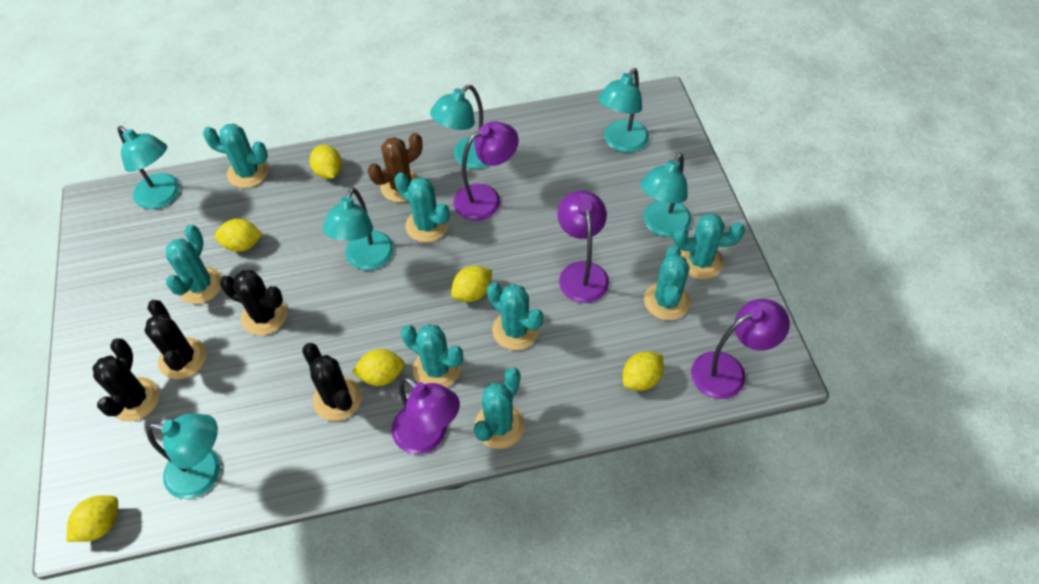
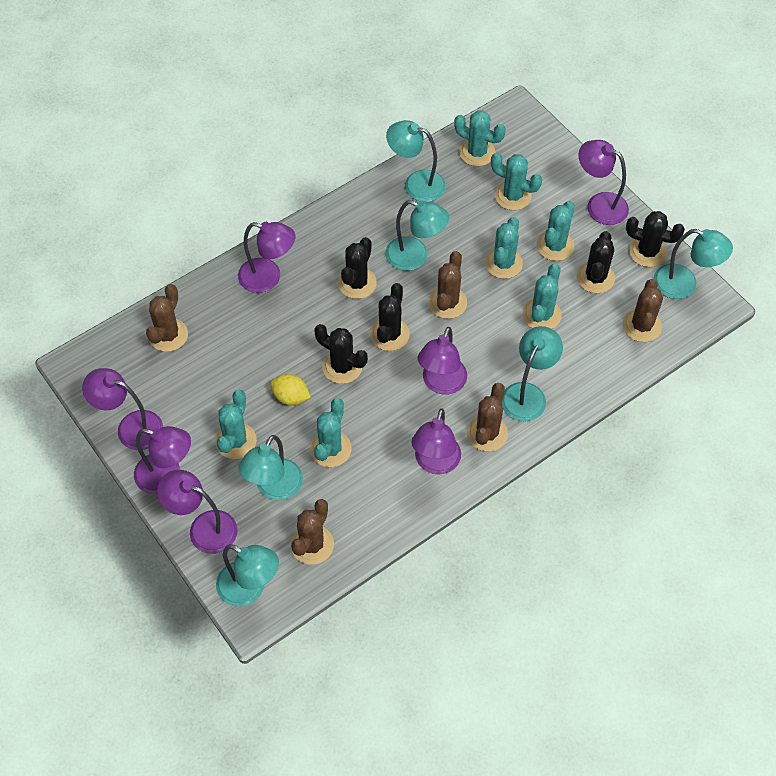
black cactus: [93,339,159,422] [144,300,206,379] [220,270,287,335] [302,343,362,421] = 4 -> [314,324,368,384] [338,237,377,299] [370,283,410,351] [576,231,615,293] [626,211,685,267] = 5
brown cactus: [368,133,422,202] = 1 -> [146,284,188,352] [291,499,334,565] [428,251,467,319] [467,383,508,451] [623,279,663,342] = 5
purple lamp: [392,377,460,454] [453,122,518,221] [557,190,609,303] [691,299,790,399] = 4 -> [82,368,163,450] [134,426,191,494] [157,470,237,554] [238,222,295,293] [411,408,461,475] [417,327,467,395] [579,140,629,225] = 7
turquoise cactus: [166,225,222,304] [203,123,268,188] [394,172,450,242] [401,324,463,388] [474,367,525,449] [487,282,543,350] [644,246,690,320] [673,213,745,279] = 8 -> [215,390,257,459] [310,398,352,467] [454,110,506,166] [485,217,523,279] [491,153,542,210] [522,264,562,329] [536,201,575,261] = 7
yellow lemon: [67,496,118,542] [215,219,263,252] [310,145,342,179] [352,349,405,386] [451,266,492,302] [623,351,664,391] = 6 -> [270,374,311,405] = 1

